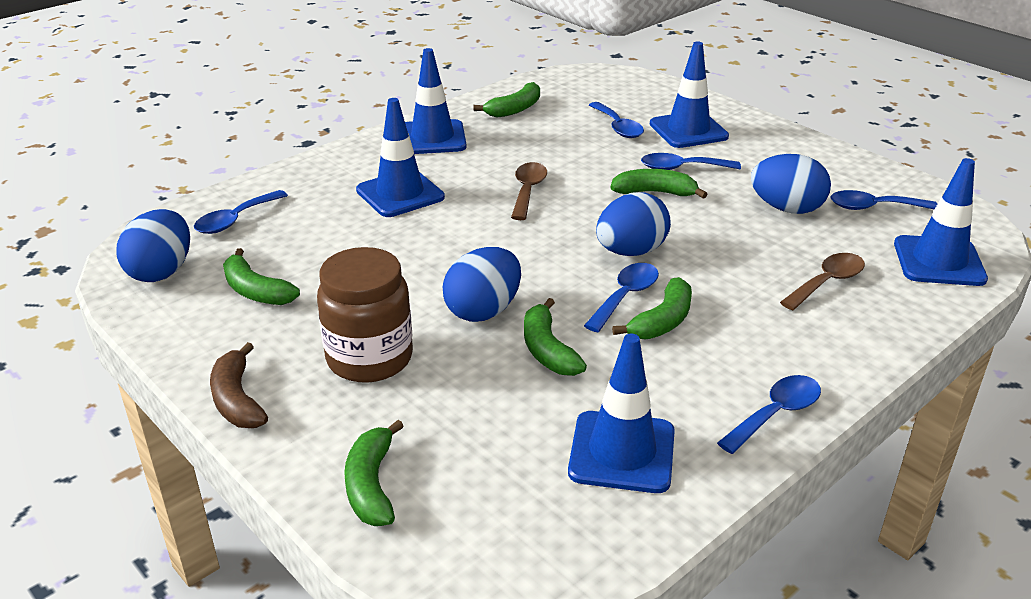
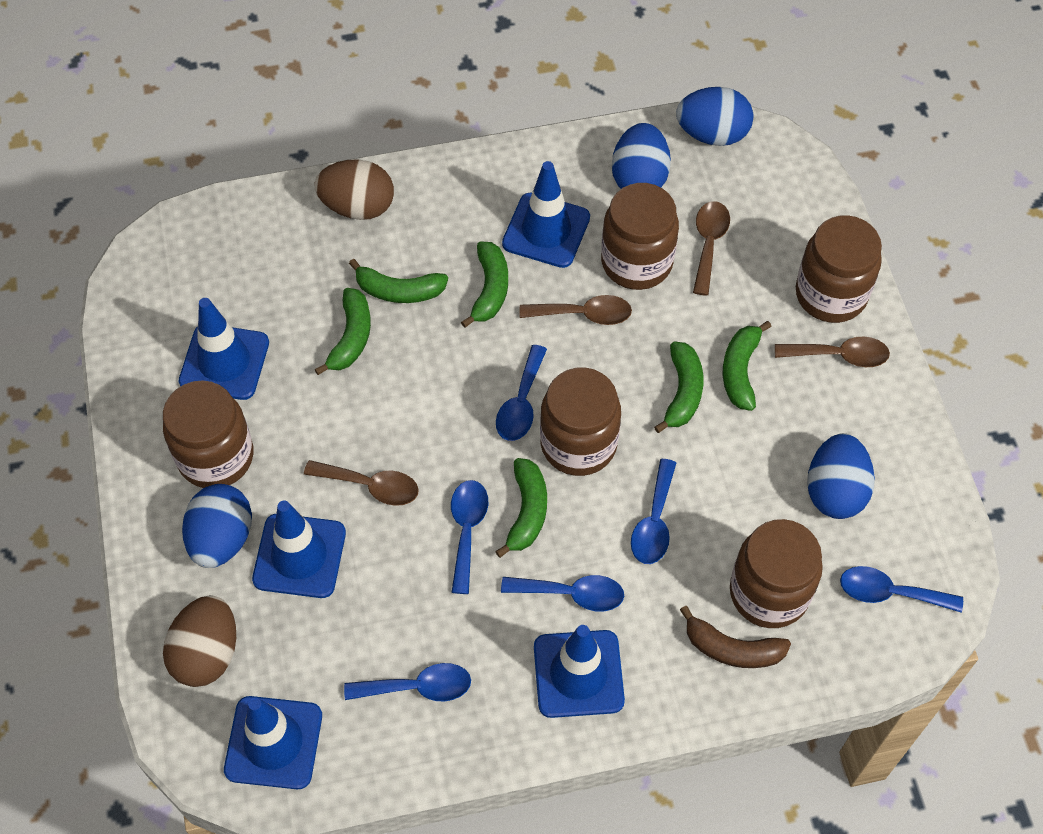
brown egg: none = 0 -> [163,595,236,687] [315,159,394,220] = 2
brown jar: [317,247,413,383] = 1 -> [163,380,254,488] [540,367,621,476] [601,183,679,290] [730,519,823,628] [796,215,882,323] = 5
brown spoon: [511,162,547,220] [780,253,865,310] = 2 -> [304,460,419,506] [519,295,632,325] [693,201,730,296] [775,337,890,367] = 4

